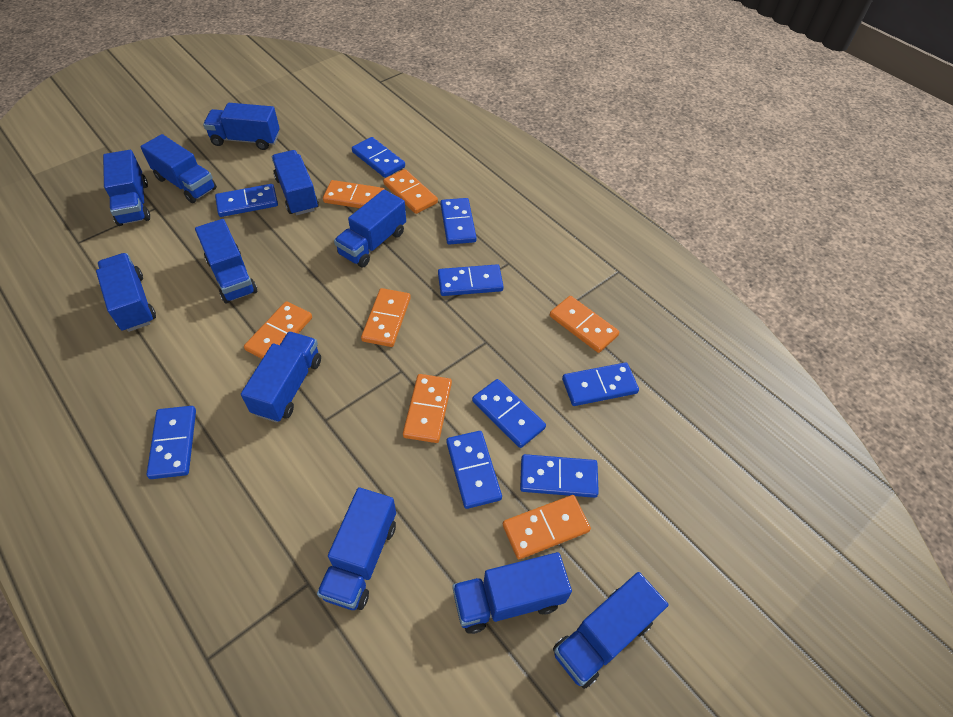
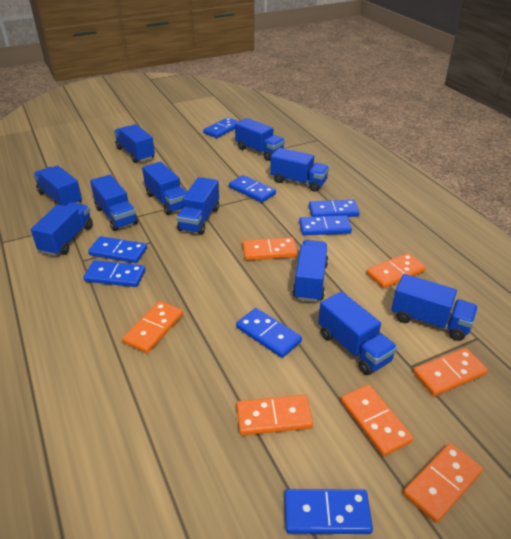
blue domino: [147,406,196,479] [215,184,278,217] [352,137,405,178] [438,264,504,296] [440,198,477,245] [447,431,502,509] [472,379,546,448] [520,454,599,498] [562,362,639,406] = 9 -> [83,260,145,287] [88,236,147,263] [203,117,239,138] [229,175,276,203] [236,308,302,358] [284,489,373,534] [299,215,352,235] [309,200,360,217] = 8

